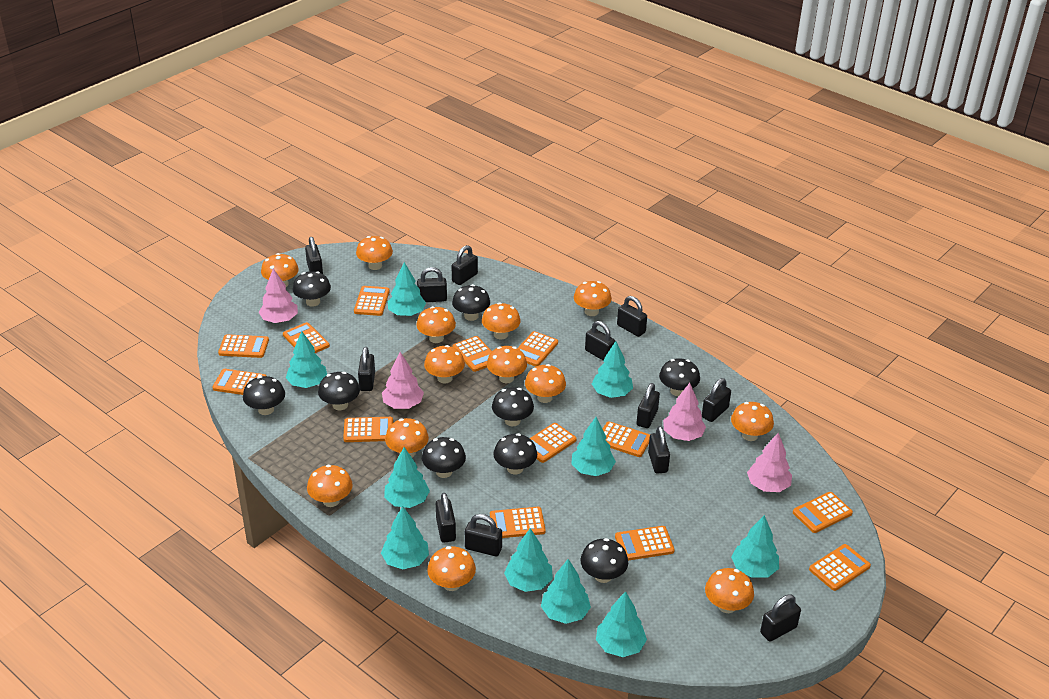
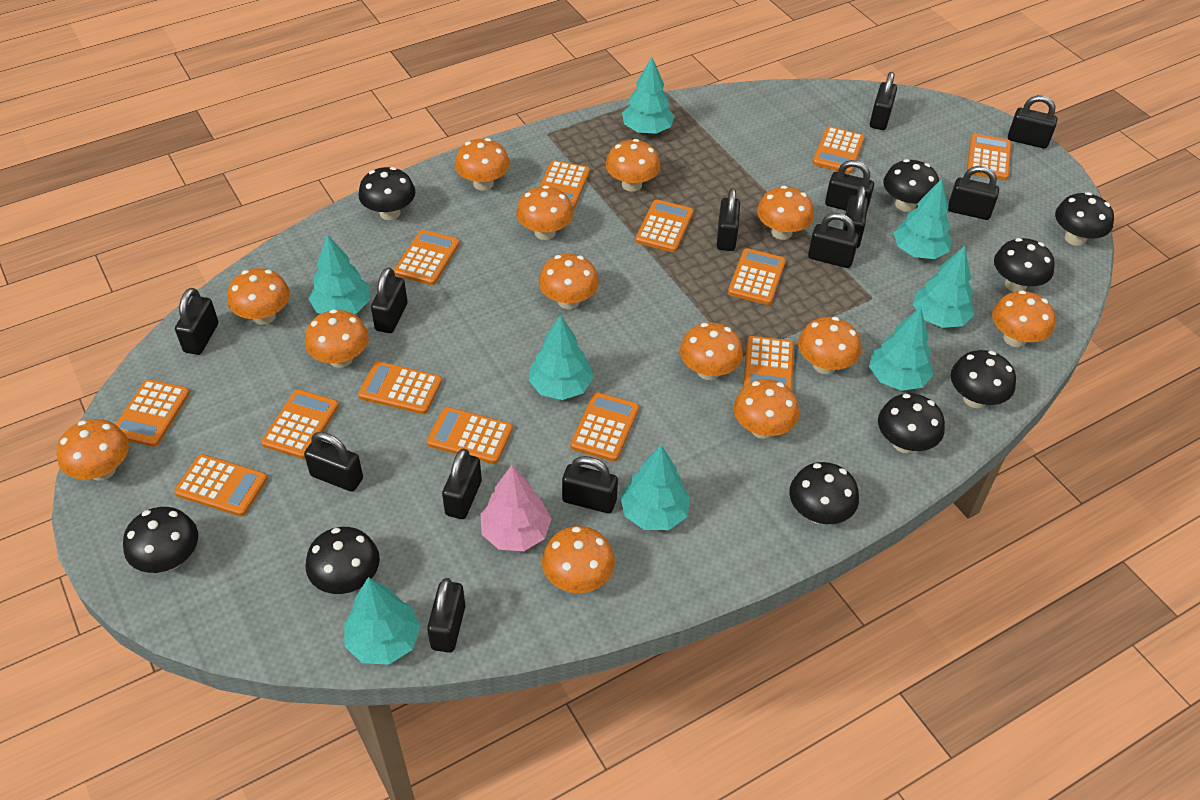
black padlock: [305,237,323,274] [358,347,375,391] [417,267,447,302] [436,493,456,543] [452,245,478,285] [465,514,502,556] [585,321,615,361] [617,296,647,337] [636,383,660,428] [648,426,670,474] [702,378,731,422] [760,594,801,642] = 12 -> [175,288,218,355] [304,432,363,492] [371,267,408,333] [427,578,465,653] [442,449,482,519] [562,456,618,513] [717,188,740,251] [808,213,859,268] [825,160,874,211] [843,186,868,248] [870,72,897,130] [948,166,999,220] [1008,95,1057,149] = 13
pink tree: [259,269,298,323] [382,352,424,409] [663,383,706,441] [747,433,792,492] = 4 -> [480,465,552,551] = 1
turquoise tree: [286,331,327,388] [381,506,429,569] [384,447,430,508] [388,262,426,316] [504,528,553,592] [541,559,591,624] [571,417,616,476] [592,341,633,398] [596,591,647,657] [731,515,779,578] = 10 -> [309,234,370,314] [345,577,421,665] [529,315,593,400] [620,445,690,530] [622,57,674,134] [869,307,934,391] [894,179,952,259] [913,246,975,328] = 8

